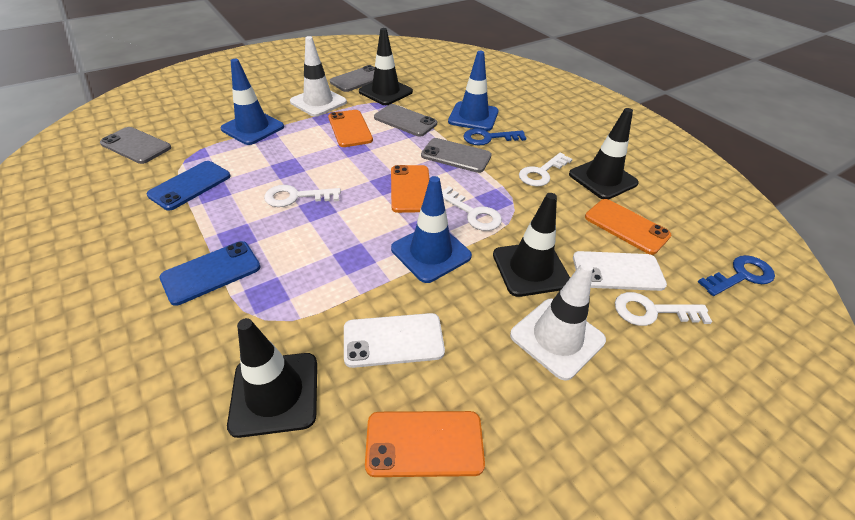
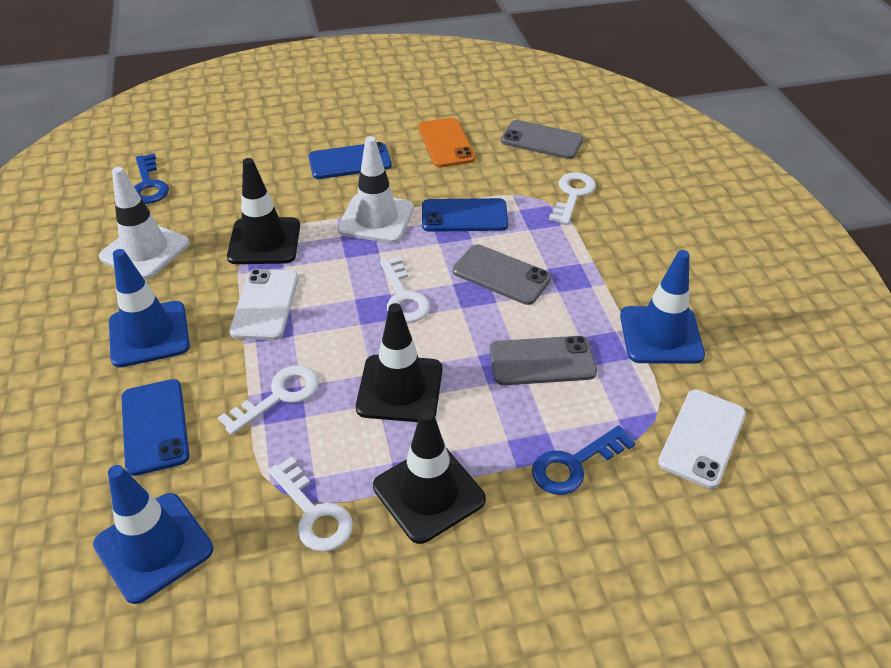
black traffic cone: [227,318,317,438] [359,28,413,105] [493,193,570,297] [569,108,639,199] = 4 -> [227,158,300,264] [356,303,442,422] [373,409,486,544] = 3
blue phone: [146,161,231,211] [159,241,260,306] = 2 -> [121,379,190,476] [309,142,392,179] [422,198,508,232] = 3
grey phone: [100,127,171,164] [330,65,375,92] [374,104,437,137] [421,138,492,173] = 4 -> [453,244,552,305] [490,336,597,385] [501,120,584,159] = 3
orange phone: [328,110,373,147] [365,411,485,477] [391,165,429,213] [585,199,671,255] = 4 -> [418,118,476,168] = 1

